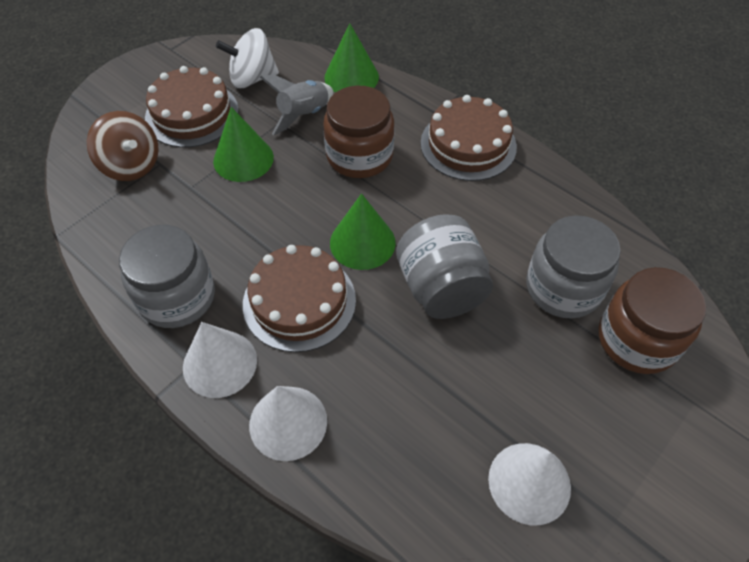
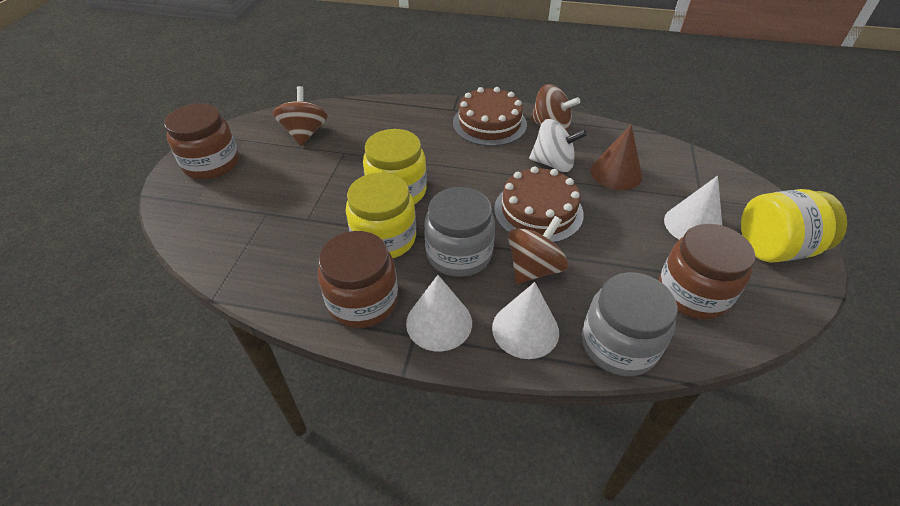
brown cake: [145,66,239,148] [243,245,356,352] [421,95,517,181] = 3 -> [453,87,527,146] [494,166,584,243] = 2
brown cone: none = 0 -> [591,124,642,190] = 1
brown jar: [323,86,394,178] [599,267,706,374] = 2 -> [164,104,239,180] [318,231,398,328] [659,224,756,320] = 3
brown spinning top: [87,111,159,181] = 1 -> [273,86,328,146] [508,216,569,284] [530,84,580,131] = 3
green cone: [213,107,274,182] [324,23,379,93] [330,193,396,270] = 3 -> none = 0
grey jar: [119,225,215,328] [396,214,493,319] [526,215,621,319] = 3 -> [424,187,495,277] [582,272,678,376] = 2
grey rocket: [260,75,333,135] = 1 -> none = 0
yellow jar: none = 0 -> [346,173,416,258] [363,129,427,204] [741,189,847,263] = 3

